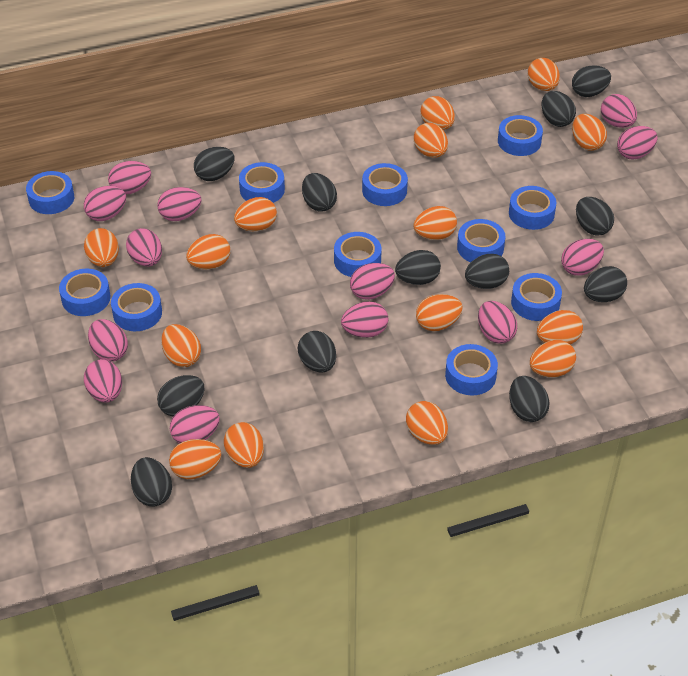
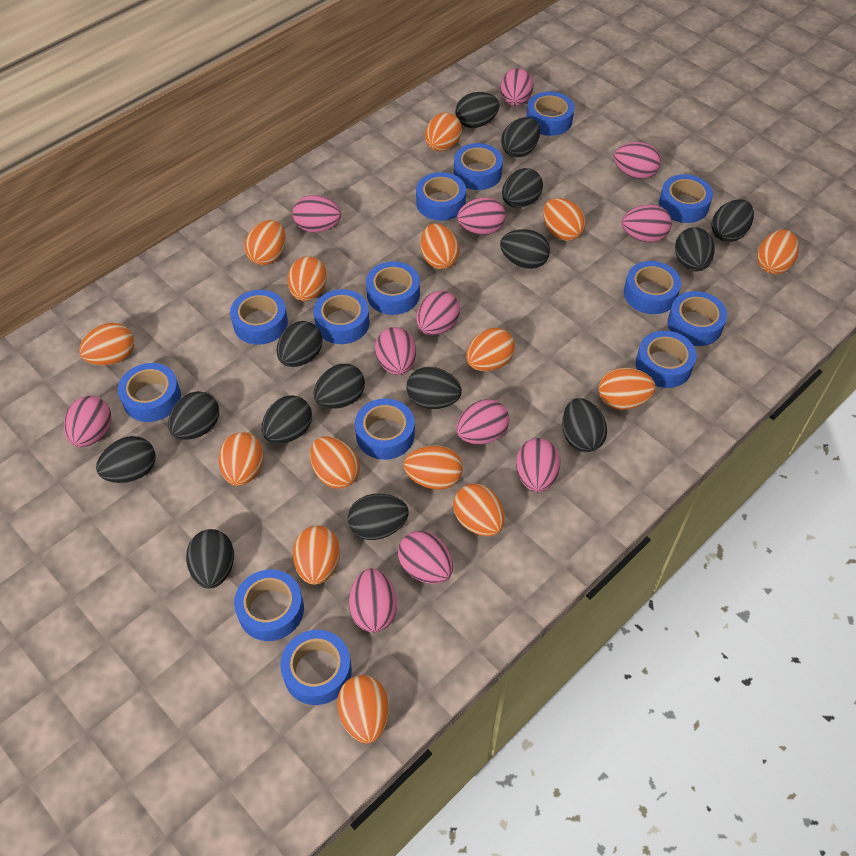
black egg: [131,457,172,507] [157,375,204,417] [194,147,234,181] [298,331,336,372] [302,173,337,211] [395,250,441,285] [465,254,509,289] [509,376,550,422] [542,91,576,127] [572,65,611,97] [576,197,614,236] [584,266,627,302] = 12 -> [96,436,156,483] [168,391,219,440] [186,529,234,588] [262,395,312,444] [277,321,323,367] [314,364,365,409] [348,494,409,540] [406,367,462,409] [455,92,499,128] [500,229,550,269] [501,117,540,158] [502,168,543,208] [562,398,607,452] [675,227,715,271] [711,199,754,242] = 15
blue tape: [26,171,74,214] [59,269,111,316] [111,283,162,331] [239,162,285,203] [334,232,382,277] [362,163,408,206] [445,344,498,395] [457,219,505,262] [498,115,543,156] [509,186,556,230] [511,273,562,321] = 11 -> [118,363,181,422] [230,290,288,345] [234,569,304,641] [280,630,352,705] [314,289,370,344] [355,398,415,460] [366,261,420,315] [416,172,466,221] [454,143,503,190] [527,91,574,136] [624,261,681,314] [636,331,697,388] [659,174,713,223] [667,291,727,346] = 14
pink egg: [84,186,126,221] [84,359,122,402] [88,319,128,362] [108,161,151,194] [126,228,162,266] [157,187,201,221] [170,405,220,444] [341,301,388,338] [350,263,395,300] [478,301,517,344] [561,239,604,276] [601,94,637,128] [617,126,657,160] = 13 -> [64,396,111,447] [292,195,341,233] [349,568,397,632] [375,327,416,375] [398,531,453,584] [416,291,460,335] [456,399,510,444] [457,197,506,235] [500,68,534,106] [516,438,560,492] [614,142,661,179] [622,205,672,242] = 12

